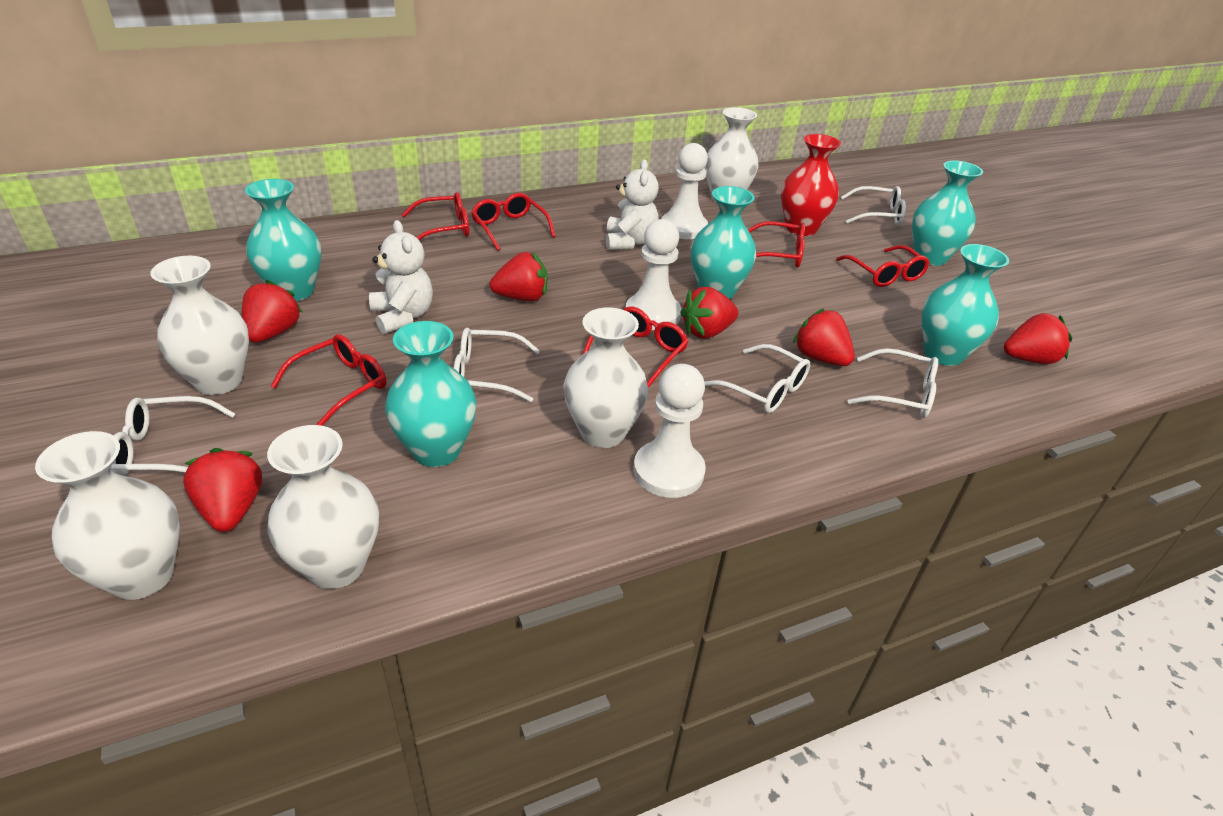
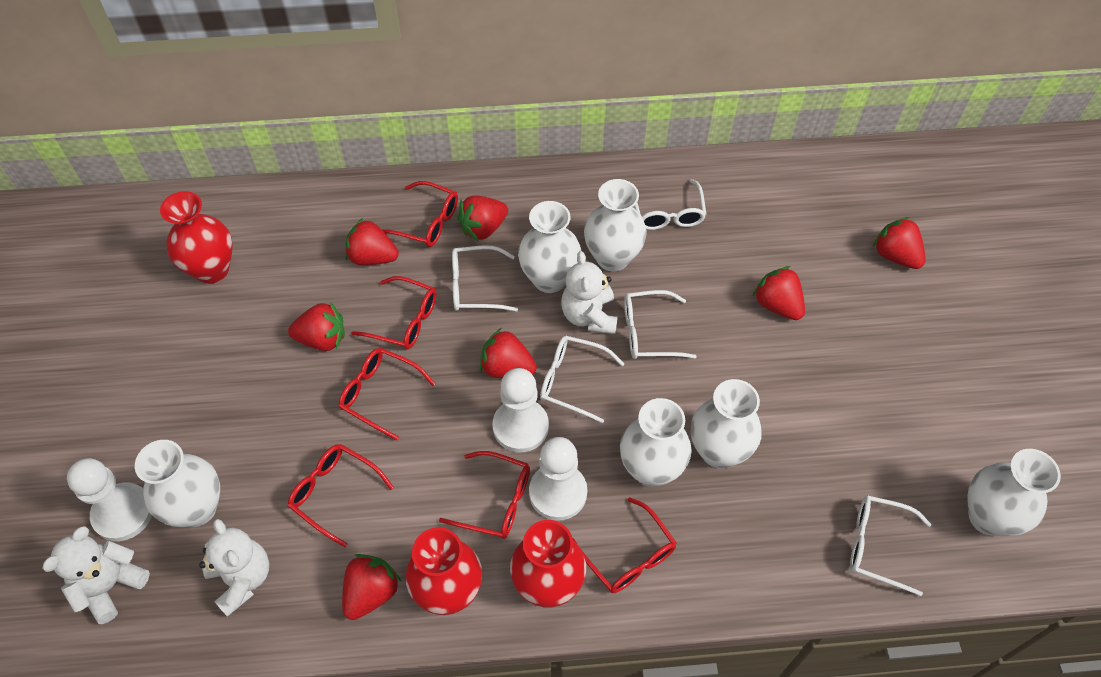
red strawberry: [183,448,262,532] [242,280,302,343] [490,252,548,301] [680,287,738,339] [793,308,855,366] [1004,313,1072,364] = 6 -> [288,302,345,351] [342,554,401,620] [345,218,399,265] [457,196,508,241] [480,328,537,378] [753,266,805,320] [873,217,926,269] = 7
red vase: [781,134,841,236] = 1 -> [160,191,233,284] [405,527,482,615] [510,520,586,607] = 3
turquoise vase: [245,179,321,301] [385,321,476,467] [691,186,756,299] [912,161,983,266] [922,244,1009,366] = 5 -> none = 0
white teddy bear: [369,220,433,334] [606,160,659,250] = 2 -> [42,526,150,624] [199,519,269,617] [561,251,618,334] = 3
white vase: [35,431,180,600] [150,256,249,395] [267,425,379,589] [563,307,648,448] [705,107,759,203] = 5 -> [135,440,220,527] [518,201,581,293] [584,179,647,272] [620,398,692,487] [691,379,762,468] [967,449,1061,536] = 6

